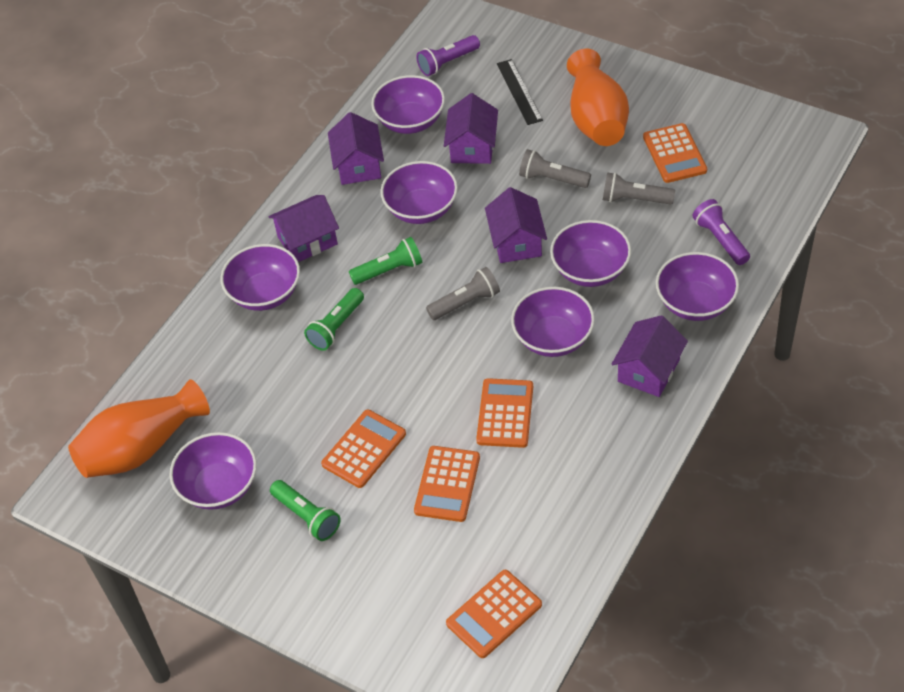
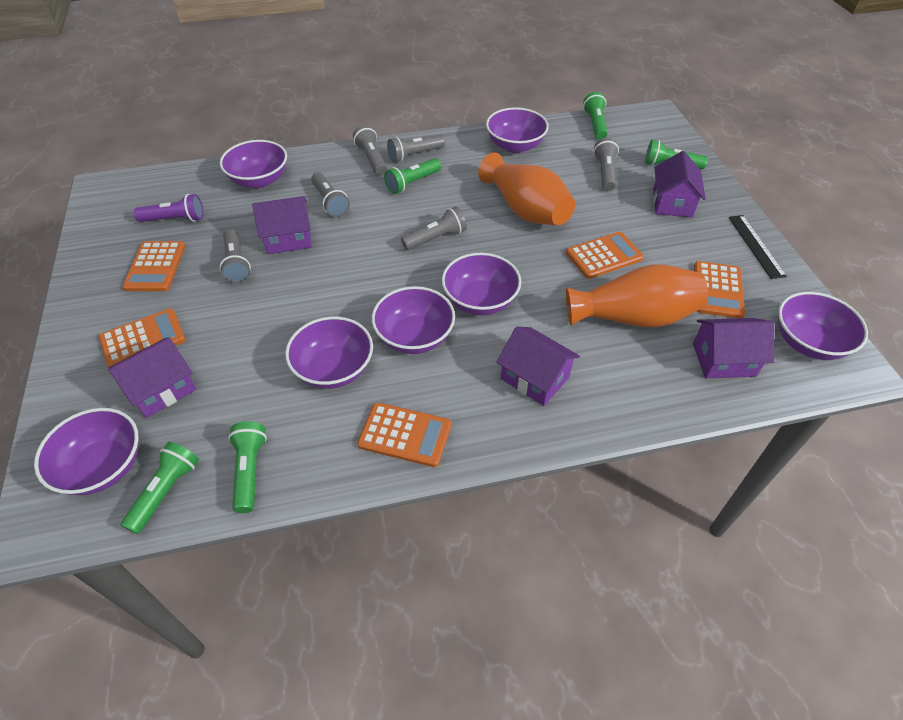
green flashlight: [270,480,341,541] [304,288,364,351] [349,237,422,285] = 3 -> [121,442,199,534] [228,421,267,513] [384,158,441,194] [583,92,608,140] [645,140,708,170] = 5
grey flashlight: [426,267,500,320] [519,149,591,188] [603,172,675,205] = 3 -> [219,229,251,284] [311,172,350,217] [353,125,387,175] [387,135,445,162] [401,206,467,250] [593,137,619,191] = 6
purple flashlight: [417,35,480,76] [693,199,750,265] = 2 -> [134,194,204,222] = 1

